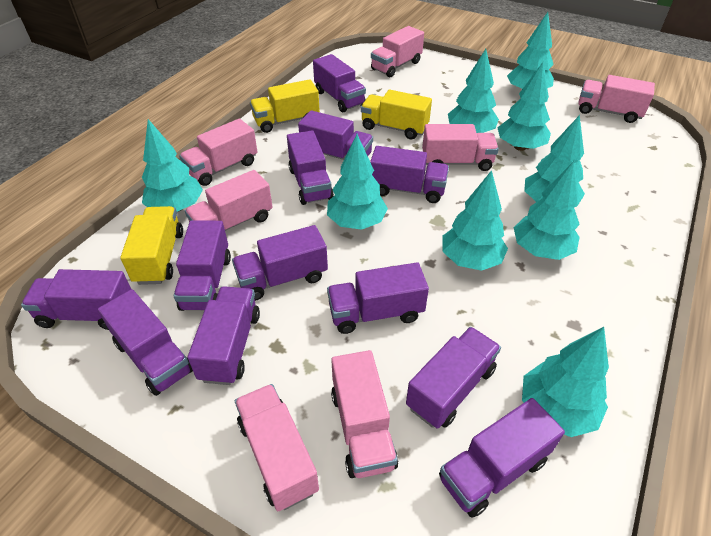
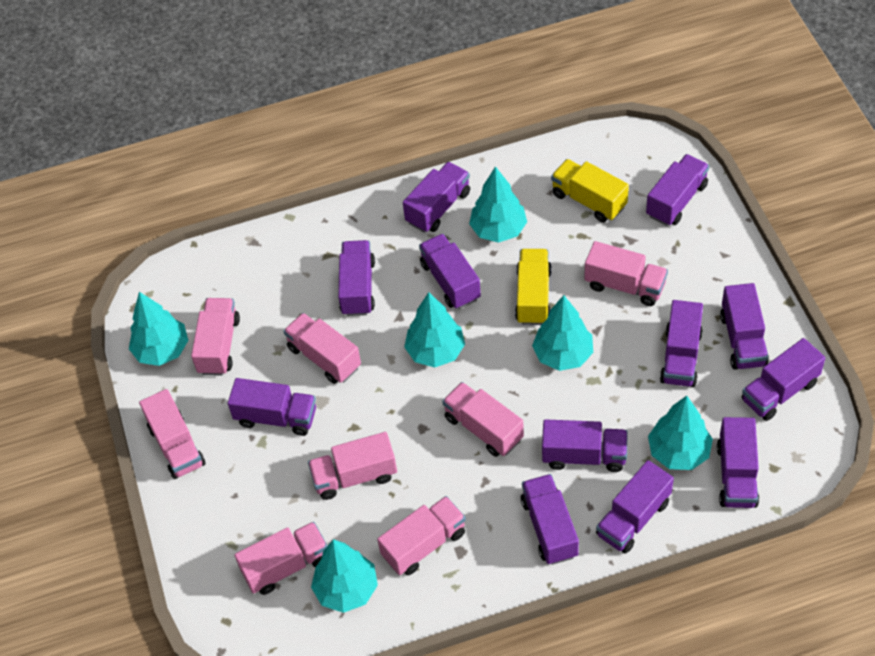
pink truck: [179,119,258,186] [185,170,272,231] [235,384,319,511] [331,350,398,478] [371,26,424,77] [422,124,499,171] [578,75,655,123] = 7 -> [139,389,206,479] [191,298,240,376] [235,522,327,595] [283,313,361,384] [308,432,397,500] [377,496,466,575] [442,382,524,457] [584,241,668,306] = 8
turquoise tree: [142,119,203,212] [327,134,388,230] [442,170,508,271] [448,49,499,133] [497,62,551,151] [507,12,554,89] [514,161,580,260] [522,327,609,437] [524,115,585,205] = 9 -> [129,292,189,366] [311,539,378,613] [404,292,465,367] [469,166,527,243] [532,295,593,371] [648,396,713,470] = 6
yellow truck: [120,206,183,285] [250,79,320,133] [361,90,432,139] = 3 -> [515,249,552,325] [551,159,629,222] = 2

